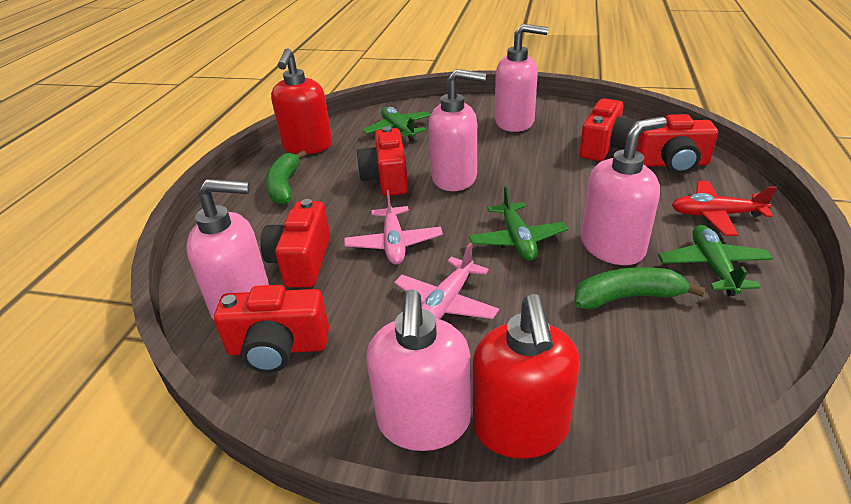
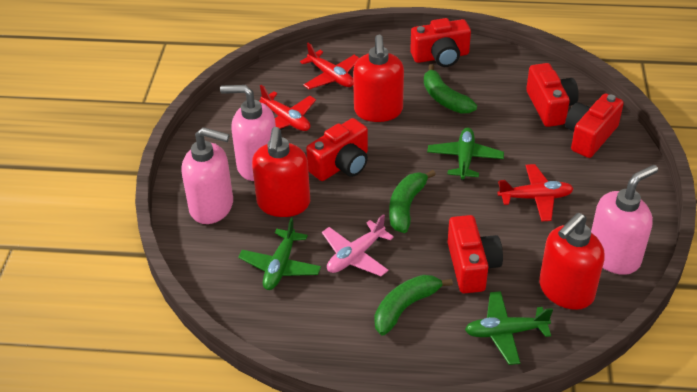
green banana: [265,150,307,205] [574,267,705,310] = 2 -> [375,275,453,335] [389,170,436,233] [424,64,477,114] = 3
pink plane: [344,190,443,264] [394,243,499,319] = 2 -> [322,214,394,276] = 1
pink soap dispenser: [186,179,269,320] [366,289,471,451] [429,69,486,191] [495,24,548,132] [581,117,667,265] = 5 -> [181,127,233,224] [220,85,276,181] [591,165,658,275] = 3
red plane: [672,181,777,236] = 1 -> [259,85,316,131] [300,43,359,89] [497,164,574,222] = 3
red soap dispenser: [271,48,332,154] [473,294,580,458] = 2 -> [252,127,310,217] [353,35,404,122] [539,213,605,310] = 3

